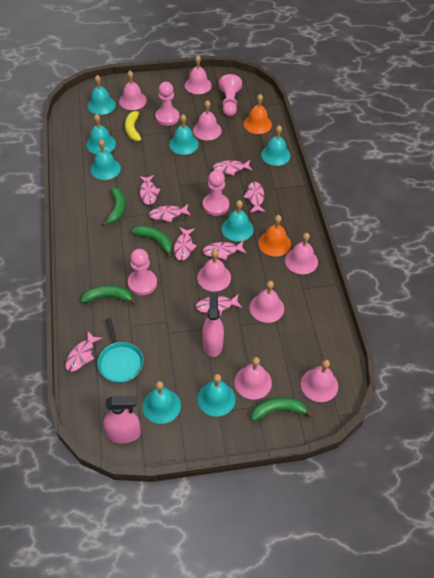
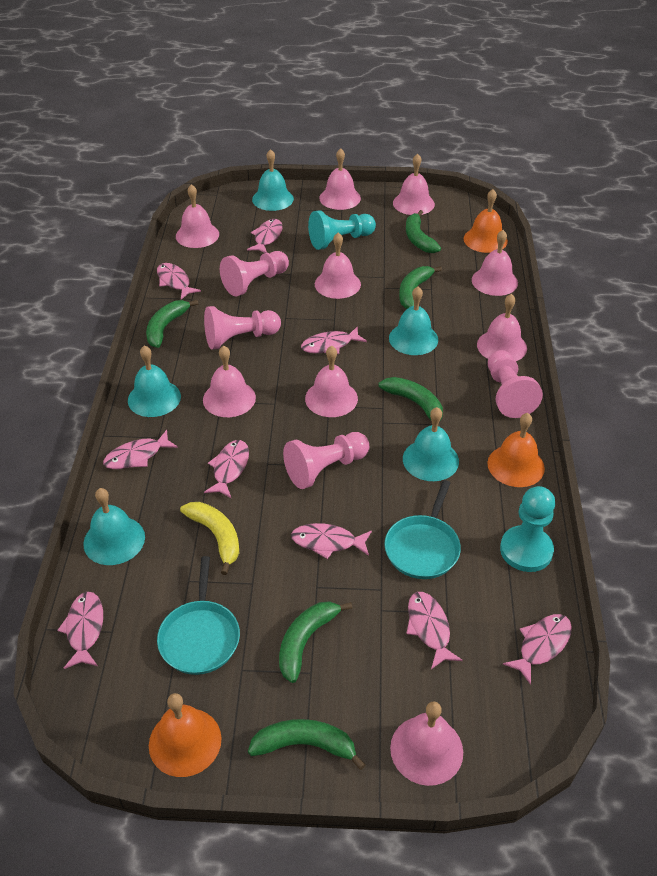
green banana: [81,285,137,305] [102,188,125,226] [132,226,172,258] [252,397,314,421] = 4 -> [146,300,198,348] [248,719,366,770] [279,601,352,683] [379,377,443,427] [399,266,442,309] [406,210,441,253] = 6
orange bell: [244,94,272,134] [258,215,291,256] = 2 -> [149,693,221,777] [464,189,508,253] [487,413,545,487] = 3
pink bell: [119,71,147,110] [185,55,212,94] [193,100,222,140] [197,249,231,291] [234,357,272,399] [249,281,284,323] [285,233,318,274] [301,360,338,402] = 8 -> [176,184,219,248] [203,346,256,417] [305,346,358,417] [315,233,361,299] [319,148,361,210] [390,701,463,786] [393,154,435,215] [472,230,518,296] [477,294,527,361] = 9
pink fish: [65,331,102,372] [139,175,161,205] [149,204,191,222] [174,227,197,261] [195,295,242,316] [203,241,247,260] [213,160,253,176] [244,182,265,212] = 8 -> [57,592,103,669] [103,430,178,469] [157,263,201,299] [204,440,249,498] [247,219,283,253] [291,523,372,559] [301,326,367,354] [406,592,463,669] [503,614,572,685] = 9
pink spray bottle: [103,396,141,443] [202,293,224,357] = 2 -> none = 0
turquoise bell: [86,114,116,154] [88,75,116,115] [90,139,121,180] [142,381,181,424] [169,114,198,155] [197,374,236,417] [222,200,254,242] [261,125,291,166] = 8 -> [83,488,145,565] [128,345,181,417] [252,149,294,211] [389,286,438,355] [403,407,459,481] = 5
turquoise pan: [97,318,143,383] = 1 -> [157,556,240,675] [384,480,461,579] = 2
turquoise pawn: none = 0 -> [308,210,376,250] [500,486,555,572] = 2

